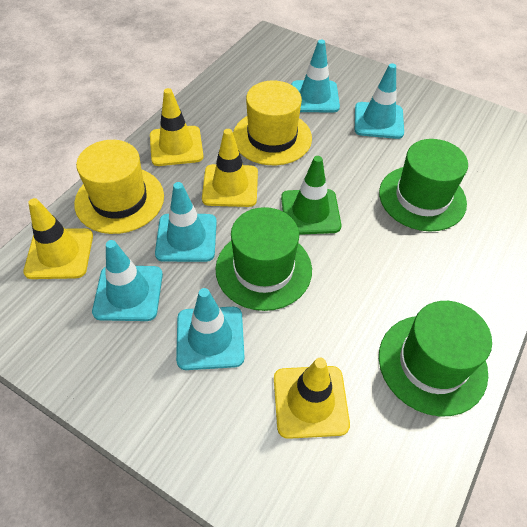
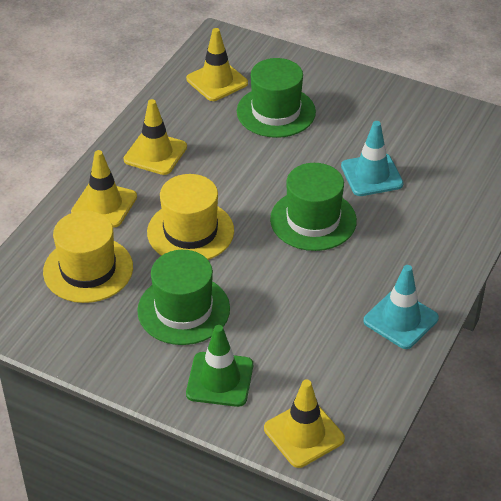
turquoise traffic cone: [92,240,163,321] [155,182,217,262] [176,288,245,370] [291,40,340,112] [355,63,404,139] = 5 -> [341,121,403,196] [363,265,439,349] = 2

